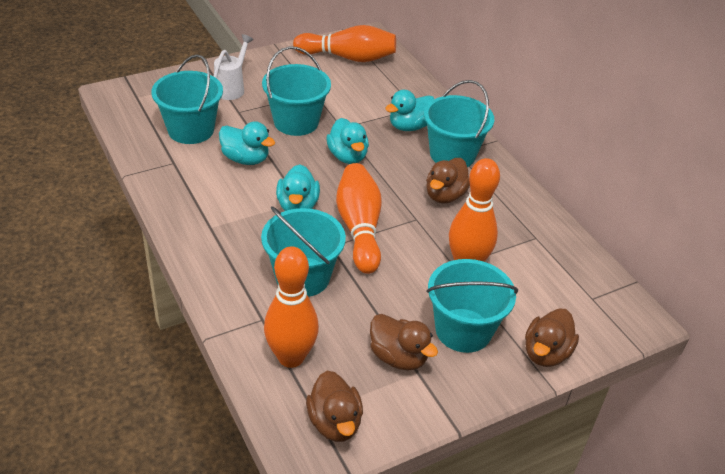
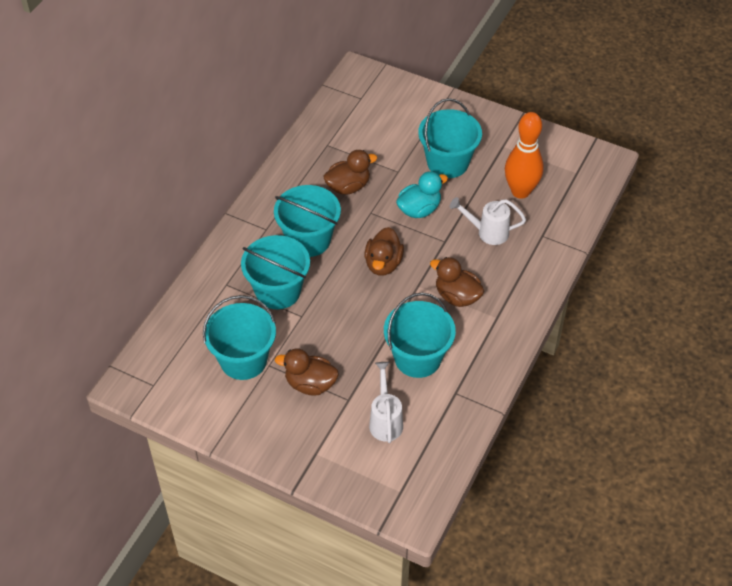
orange bowling pin: [264,246,319,368] [293,25,396,62] [336,163,382,274] [449,158,500,262] = 4 -> [505,112,544,199] = 1
turquoise duck: [219,121,275,165] [276,164,320,211] [326,118,369,164] [385,90,434,131] = 4 -> [396,171,448,218] = 1
white watering can: [214,34,254,100] = 1 -> [369,362,403,443] [450,197,526,245] = 2

